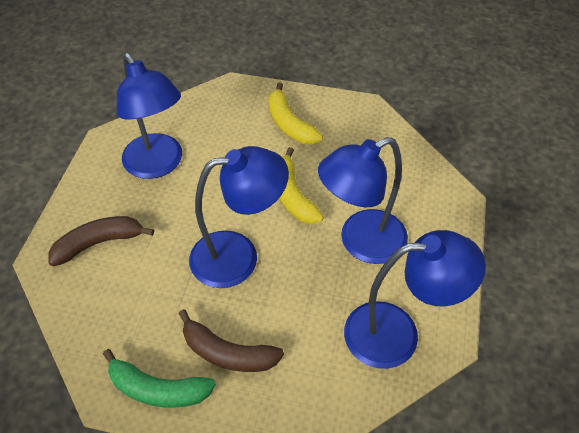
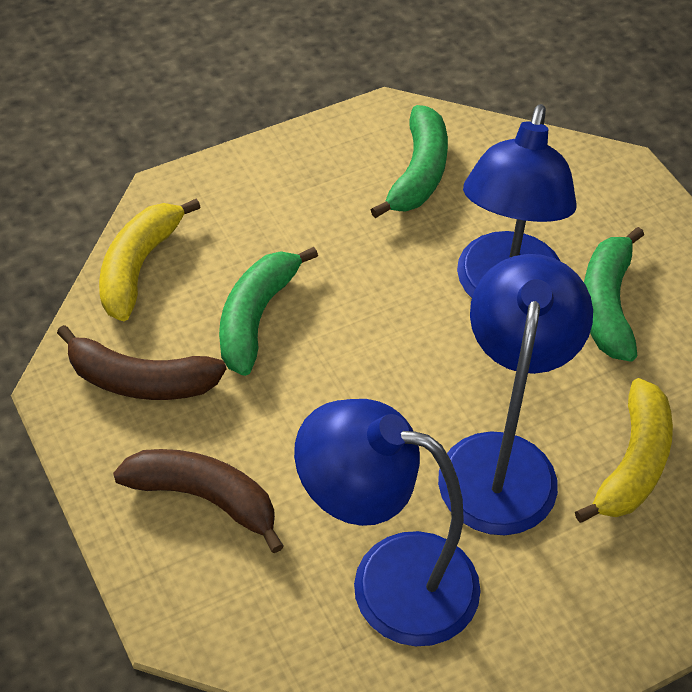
blue lamp: [117,53,182,179] [189,146,289,288] [318,137,408,264] [344,230,486,369] = 4 -> [294,399,480,646] [438,254,593,535] [457,104,577,298] = 3
green banana: [103,349,216,408] = 1 -> [219,247,318,376] [371,105,448,218] [584,227,644,361] = 3

